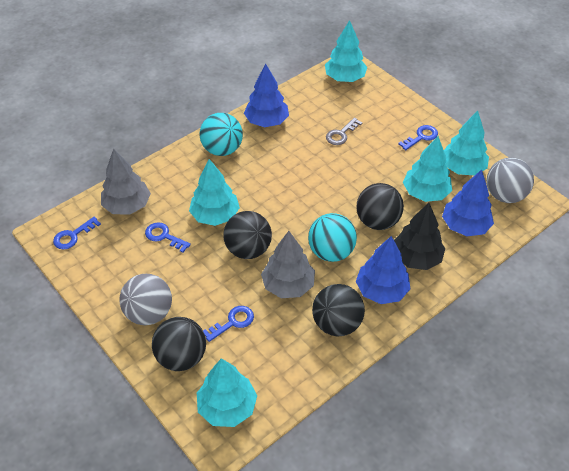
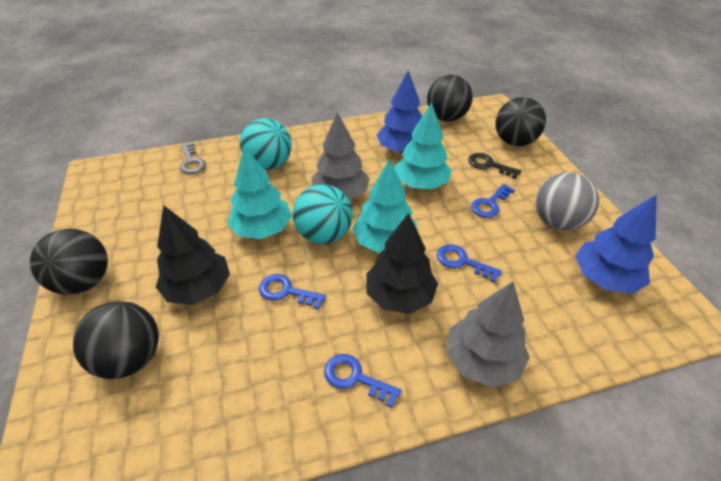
black key: none = 0 -> [468,153,521,179] = 1
black tree: [394,203,445,270] = 1 -> [156,206,230,305] [366,213,438,314] = 2
blue tree: [244,63,289,127] [356,236,411,304] [442,170,494,237] = 3 -> [377,70,422,153] [575,195,656,293] = 2
grey ball: [119,274,172,325] [487,158,534,203] = 2 -> [535,172,599,231] = 1
turquoise tree: [189,159,240,226] [197,358,257,427] [325,20,367,82] [403,136,452,202] [444,110,489,175] = 5 -> [228,146,292,239] [352,159,417,253] [395,102,452,190] = 3

